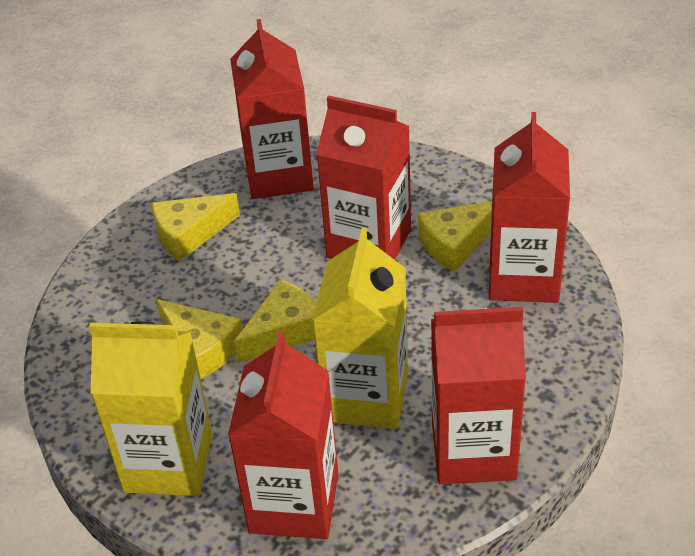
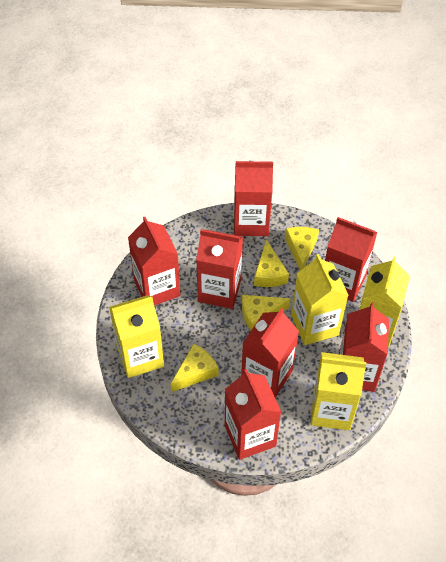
red carton: [228,332,338,539] [230,19,314,199] [316,95,411,260] [431,307,526,485] [489,112,570,303] = 5 -> [128,217,181,306] [196,229,243,309] [225,369,281,460] [234,160,273,236] [241,308,299,398] [325,217,377,302] [339,302,389,392] = 7
yellow carton: [89,322,212,496] [312,228,408,429] = 2 -> [109,295,164,378] [291,254,348,345] [311,352,366,430] [359,257,410,348] = 4

